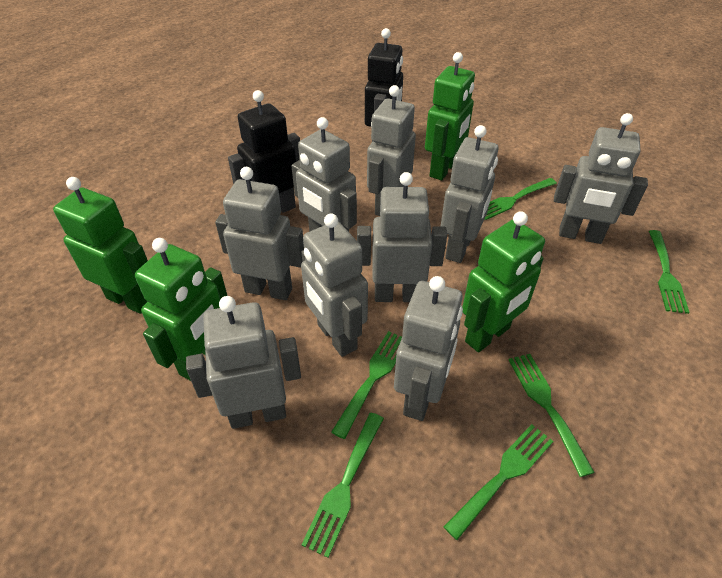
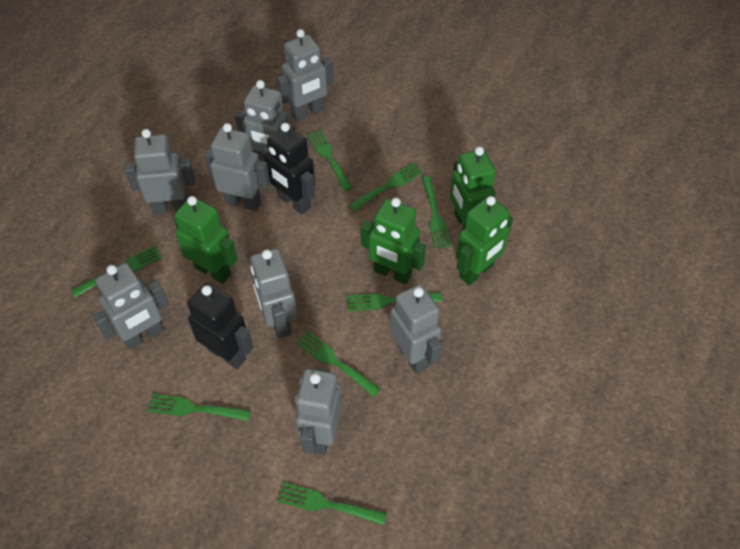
green fork: [301,413,384,558] [331,331,402,439] [444,424,553,540] [485,178,557,220] [509,354,595,477] [649,230,690,314] = 6 -> [71,246,162,298] [147,394,251,421] [277,483,387,525] [296,331,380,397] [307,129,353,191] [347,293,442,311] [348,163,423,212] [422,176,451,249] = 8
grey robot: [186,296,301,429] [215,167,304,300] [291,117,357,232] [301,213,368,357] [357,172,447,302] [367,85,416,216] [394,276,463,421] [440,125,498,263] [554,113,648,244] = 9 -> [93,263,169,350] [125,129,195,215] [204,123,270,211] [235,80,295,162] [250,249,297,338] [277,29,334,122] [295,368,342,455] [390,284,442,374] = 8

